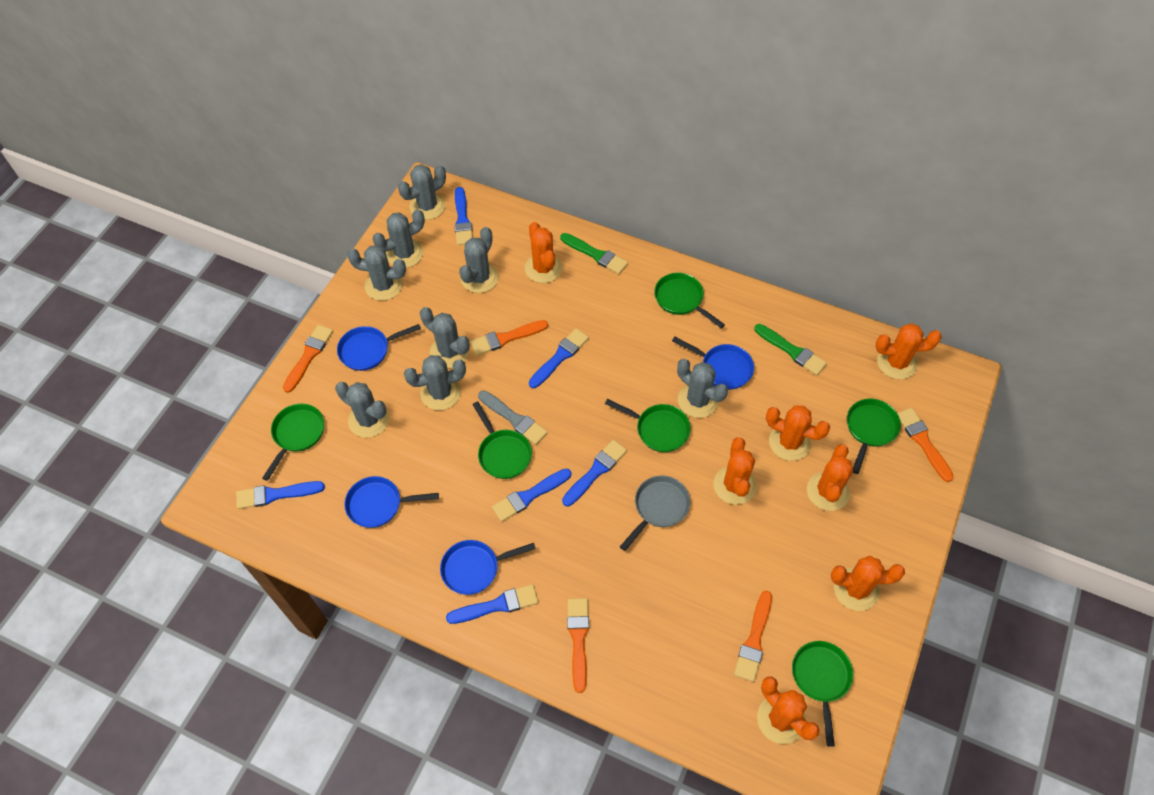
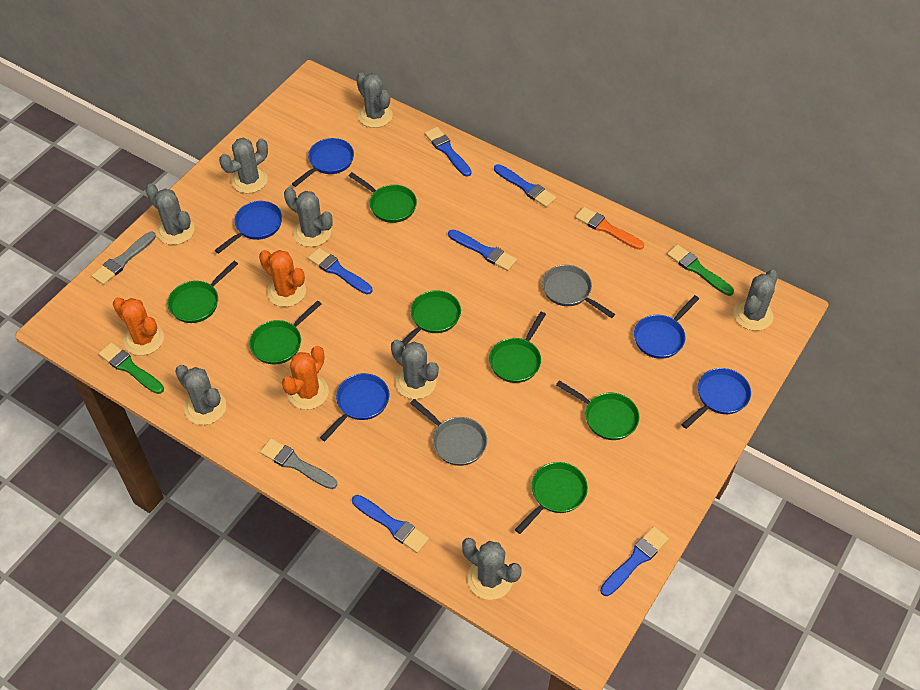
blue pan: [337,324,421,371] [344,476,439,528] [440,540,536,595] [672,337,754,390] = 4 -> [215,201,282,254] [292,138,354,187] [320,373,389,441] [634,295,699,359] [682,368,751,429] = 5
green pan: [262,404,324,481] [472,401,532,479] [605,399,691,452] [654,273,725,328] [792,641,853,747] [847,399,901,474] = 6 -> [168,261,238,323] [249,300,321,365] [349,172,417,223] [402,290,461,346] [489,312,546,383] [515,462,588,534] [556,380,640,440] = 7
grey brush: [478,390,548,445] = 1 -> [92,232,156,285] [260,438,337,489] = 2
grey pan: [620,476,690,551] = 1 -> [410,399,487,466] [542,265,615,318] = 2
orange brush: [283,325,333,393] [470,320,548,355] [567,598,589,693] [734,591,772,682] [897,408,954,482] = 5 -> [575,207,644,250] = 1
orange cactus: [525,222,562,283] [713,437,757,505] [757,676,820,744] [766,405,830,461] [807,444,853,511] [831,556,905,611] [876,323,942,380] = 7 -> [113,297,164,355] [259,250,306,307] [282,346,329,410] = 3

